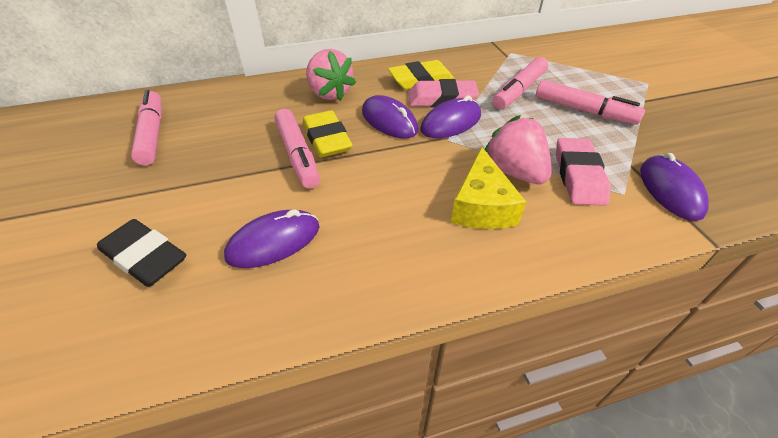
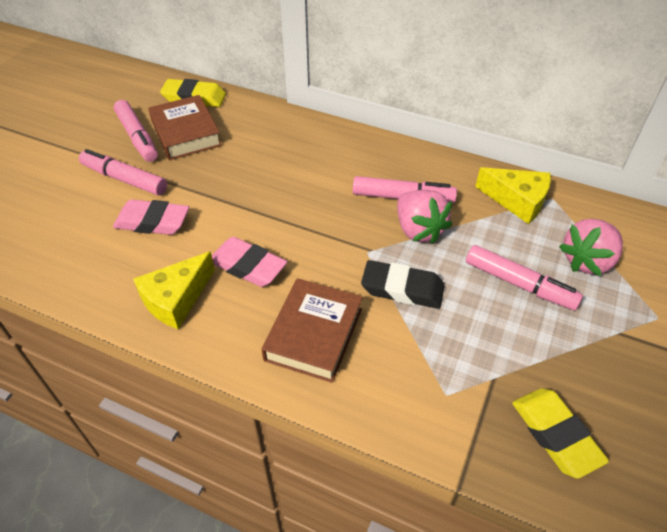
brown book: none = 0 -> [148,95,222,160] [262,278,363,383] = 2
purple mouse: [224,209,320,268] [362,95,418,138] [420,95,481,138] [640,153,709,221] = 4 -> none = 0
yellow cheese: [451,147,526,229] = 1 -> [133,251,215,329] [475,167,551,224] = 2

